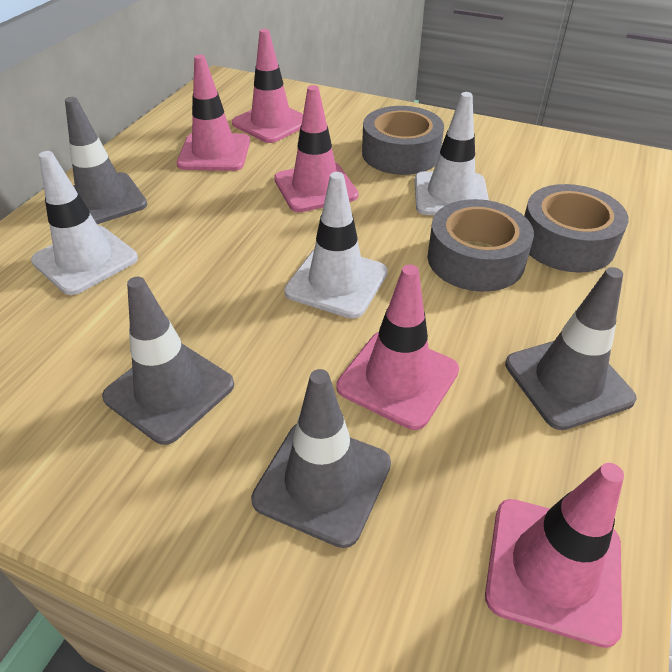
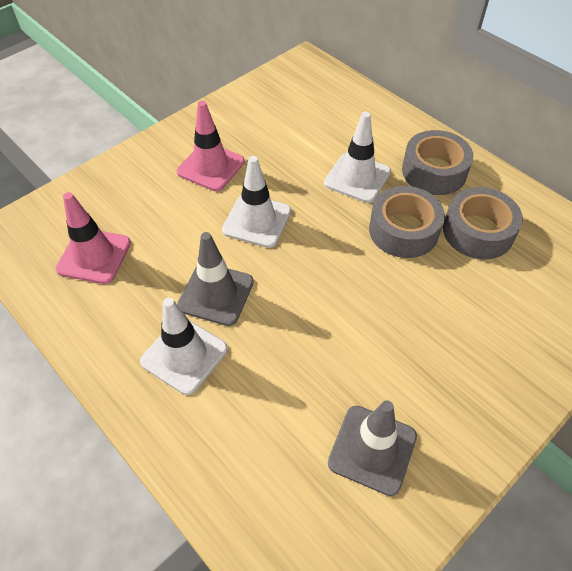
grey traffic cone: [65,97,147,224] [102,277,234,445] [251,369,391,548] [505,267,637,430] = 4 -> [177,232,254,326] [328,400,417,496] = 2
pink traffic cone: [177,55,250,171] [232,29,303,143] [274,85,358,212] [336,265,459,430] [485,463,624,648] = 5 -> [56,192,131,284] [177,101,245,191] = 2

